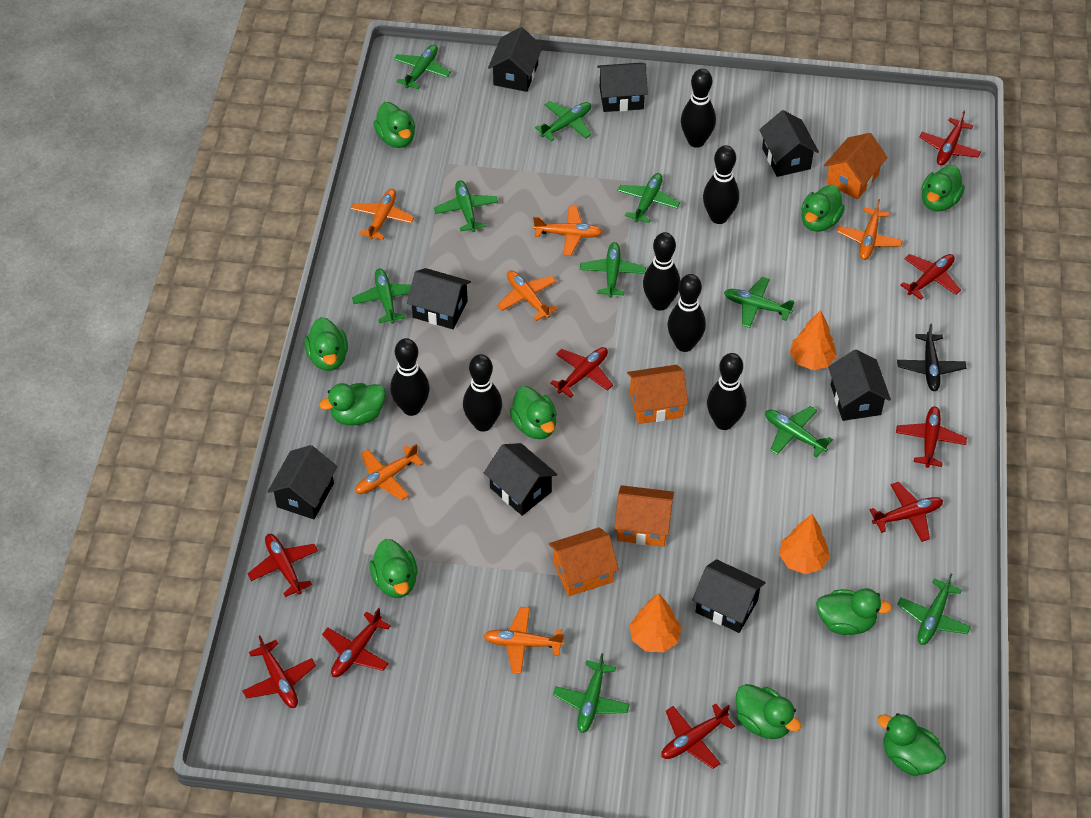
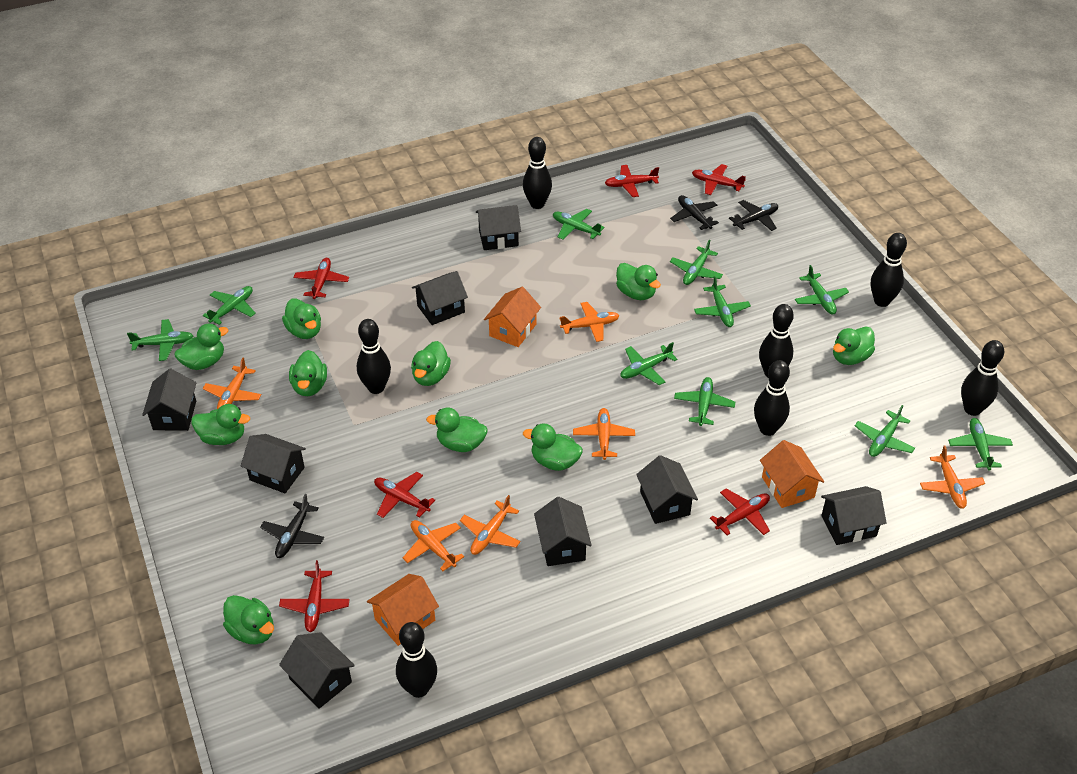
black plane: [897,323,966,391] = 1 -> [260,494,324,558] [670,195,719,230] [729,200,778,231] = 3
orange house: [549,527,619,597] [614,485,674,547] [627,365,688,424] [824,133,888,199] = 4 -> [367,574,439,646] [484,287,541,347] [760,440,824,508] = 3
orange tree: [630,593,682,652] [779,514,830,574] [790,310,837,370] = 3 -> none = 0
red plane: [242,636,316,708] [248,534,318,597] [322,608,391,677] [550,347,613,398] [661,704,735,769] [869,482,943,542] [896,406,967,468] [900,254,961,300] [919,111,981,166] = 9 -> [279,560,350,632] [294,258,349,299] [374,472,435,518] [605,165,659,197] [692,164,746,195] [710,489,770,535] = 6

